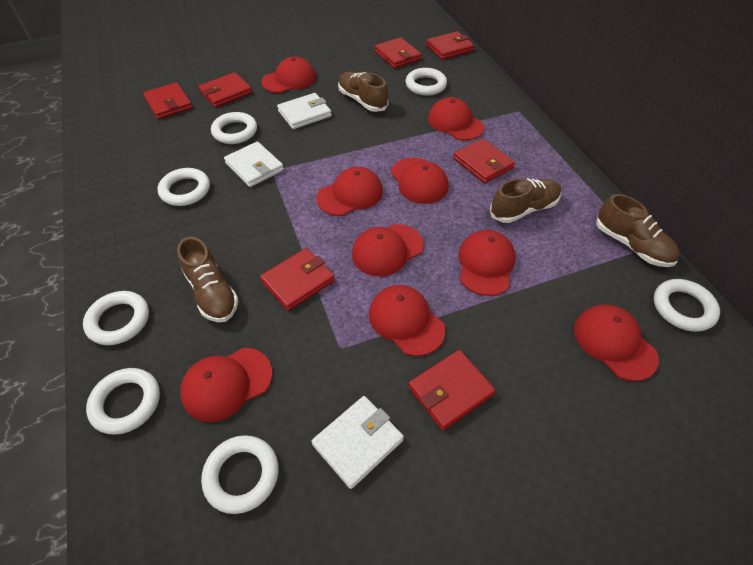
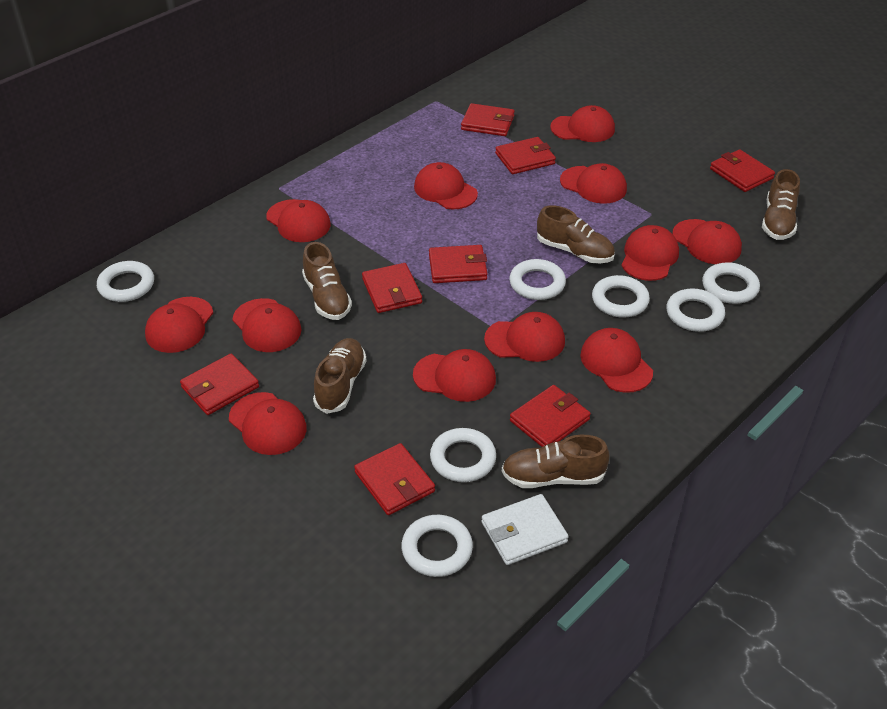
brown shoe: [177,237,239,322] [338,72,388,112] [490,178,561,223] [596,194,680,267] = 4 -> [302,242,352,320] [313,338,367,414] [502,435,609,488] [537,205,615,264] [762,169,800,240] = 5
red cap: [180,348,272,422] [261,57,316,93] [316,167,383,216] [352,224,423,276] [369,285,445,356] [391,158,449,204] [428,97,484,141] [458,230,516,296] [574,304,659,381] = 9 -> [145,297,213,353] [229,392,307,455] [232,298,302,352] [266,199,331,242] [413,349,496,402] [414,162,478,209] [484,312,565,362] [550,105,615,142] [560,163,627,204] [580,328,653,393] [621,225,679,281] [672,219,742,264] = 12
red wallet: [143,82,192,119] [198,72,252,107] [260,248,335,311] [375,37,421,68] [408,350,496,430] [426,31,474,60] [453,138,515,183] = 7 -> [180,353,259,415] [354,443,435,515] [362,263,422,313] [429,245,488,283] [461,103,515,136] [495,137,556,174] [510,385,591,447] [710,149,775,192] = 8
white wallet: [224,141,284,187] [277,93,332,129] [311,396,404,489] = 3 -> [482,494,569,565] = 1

